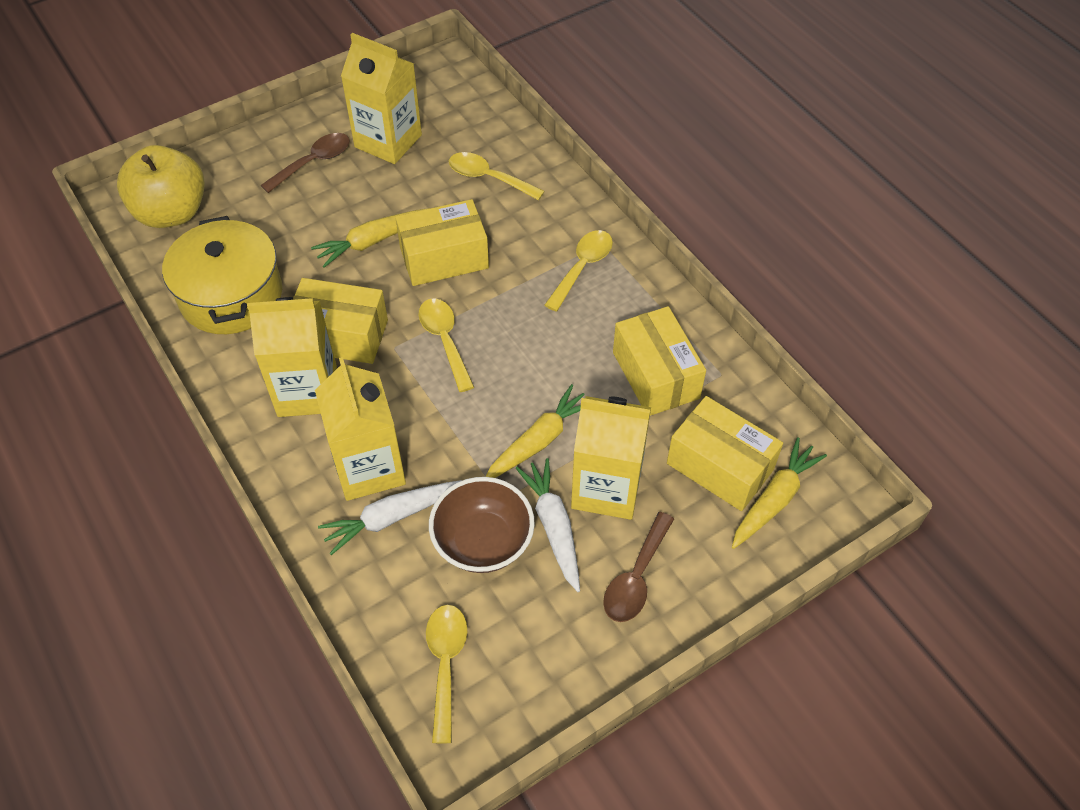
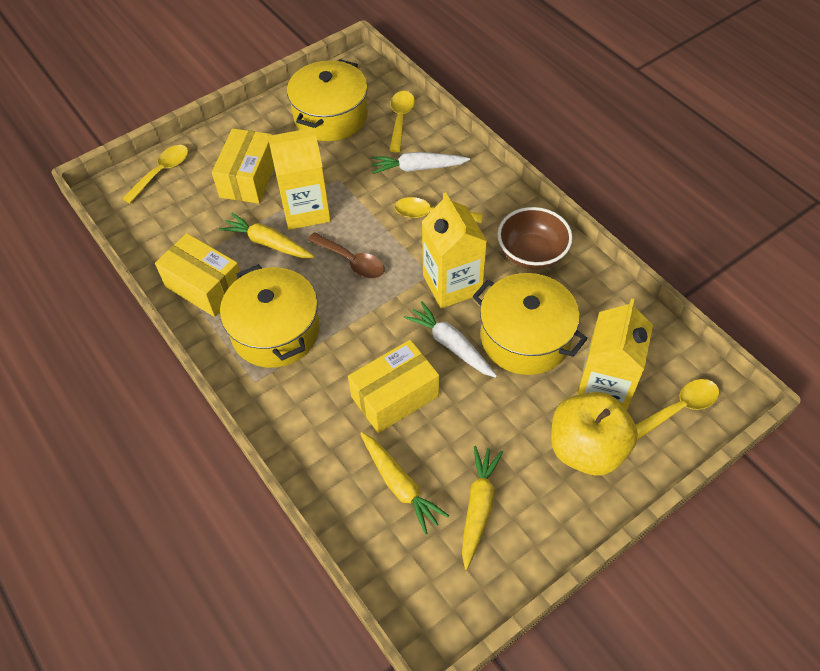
brown spoon: [260,133,350,193] [603,512,674,622] = 2 -> [308,232,385,278] = 1
yellow box: [293,278,388,364] [395,199,489,286] [613,306,706,416] [667,396,783,511] = 4 -> [155,233,240,317] [212,128,274,204] [348,340,439,433] = 3
yellow carton: [247,297,337,417] [315,357,406,501] [341,33,422,164] [571,396,651,520] = 4 -> [268,127,331,230] [422,192,487,308] [577,298,653,410] = 3
yellow pot: [162,216,282,334] = 1 -> [220,264,320,368] [287,59,368,141] [473,273,588,375] = 3

